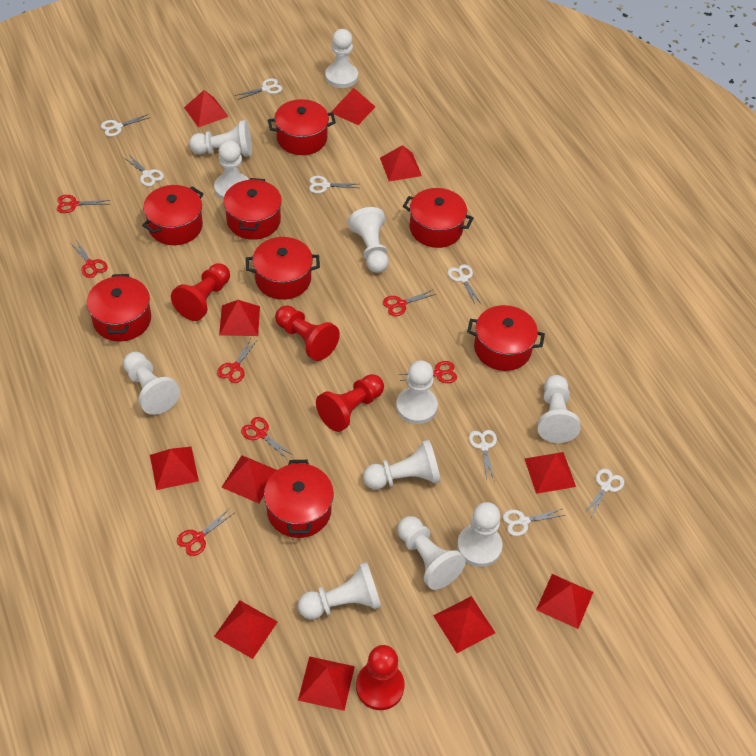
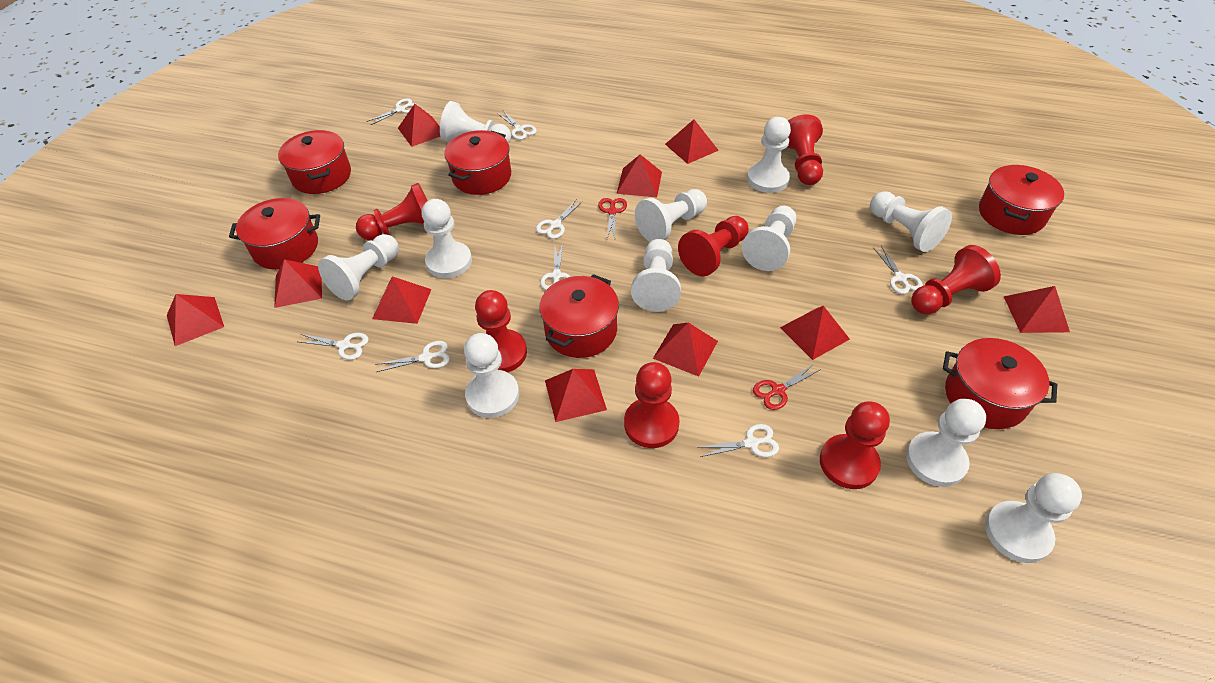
red pawn: [171,263,230,321] [275,305,340,361] [316,374,384,432] [356,645,405,710] = 4 -> [356,183,428,240] [475,290,527,372] [624,362,680,448] [678,216,749,276] [788,114,823,185] [820,401,890,489] [911,245,1001,315] = 7
red pot: [87,274,151,341] [142,185,203,245] [223,178,282,240] [246,237,320,300] [264,460,334,538] [268,99,336,155] [403,188,474,248] [467,305,545,371] = 8 -> [229,198,320,270] [278,130,351,194] [444,130,511,195] [539,274,619,358] [943,338,1057,429] [979,165,1064,235] = 6
red pyramid: [150,447,199,490] [184,90,229,128] [214,600,278,659] [219,300,260,336] [221,455,277,503] [298,656,355,711] [330,88,375,125] [380,145,422,181] [433,596,495,653] [525,452,576,494] [536,574,593,629] = 11 -> [167,294,224,346] [274,259,322,308] [372,276,431,324] [398,104,440,147] [545,369,607,422] [617,154,662,197] [653,323,718,377] [665,119,719,164] [780,306,850,360] [1004,286,1070,333] = 10
red scissors: [57,195,110,213] [70,240,108,278] [177,508,234,556] [217,339,257,383] [241,417,294,460] [383,290,436,316] [399,361,457,383] = 7 -> [598,198,627,239] [753,364,821,410] = 2

